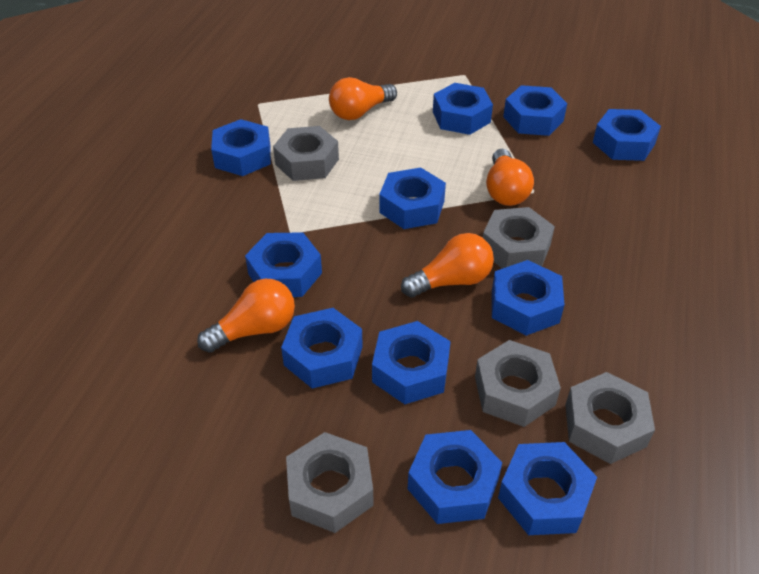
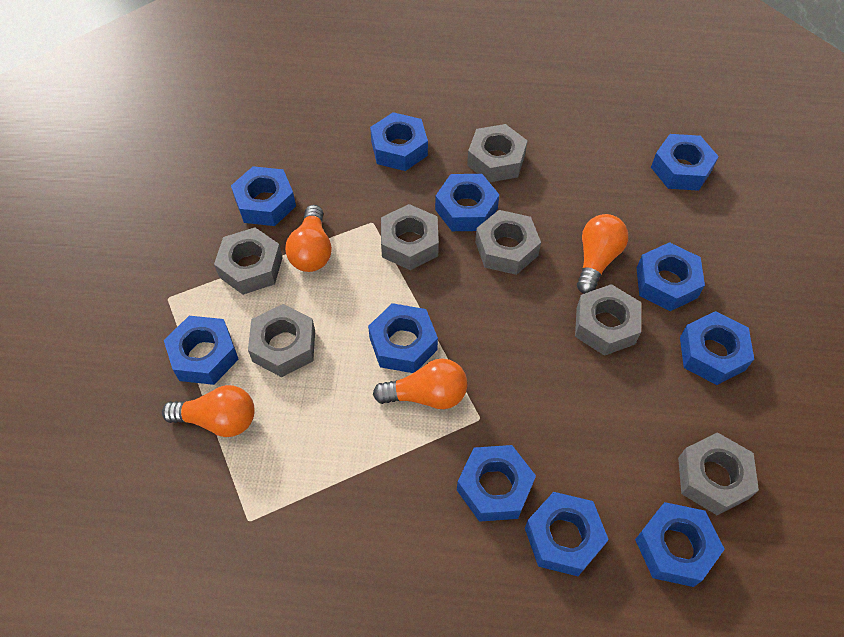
grey nut: [273,126,339,181] [286,432,373,533] [475,340,561,427] [483,207,555,269] [565,372,655,464] = 5 -> [214,228,283,295] [248,304,315,377] [381,204,439,270] [467,124,528,182] [475,210,541,275] [575,284,641,356] [678,432,759,515] = 7

